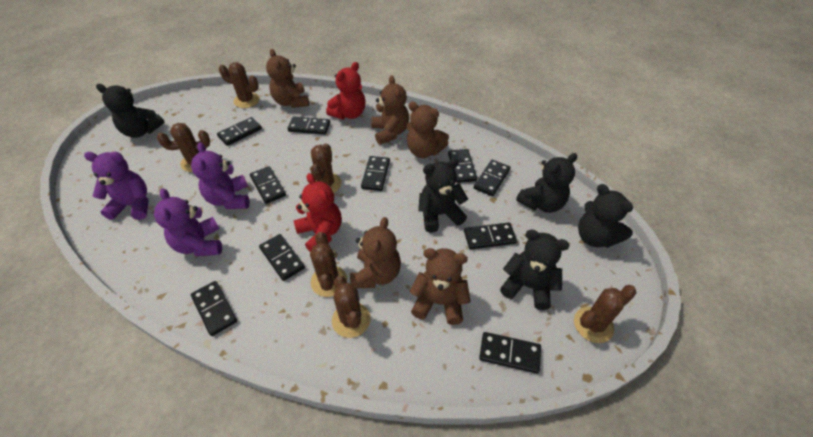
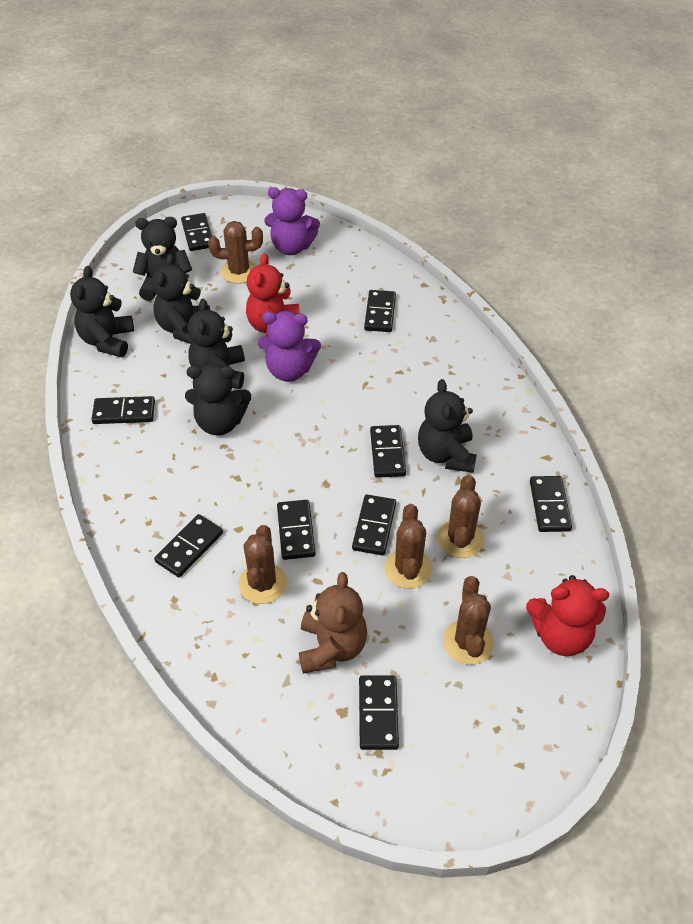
black domino: [191,281,237,336] [217,117,262,146] [250,166,286,204] [259,234,305,281] [288,116,330,135] [361,156,390,191] [448,149,477,183] [464,222,517,250] [474,160,511,196] [479,332,541,374] = 10 -> [91,396,155,424] [154,514,223,577] [181,213,212,251] [277,500,316,560] [352,495,396,555] [359,675,399,750] [364,290,396,332] [370,425,406,478] [530,476,572,532] = 9
black teddy bear: [96,84,165,138] [418,158,468,233] [500,230,569,310] [516,153,577,213] [578,184,633,248] = 5 -> [70,266,134,357] [133,217,192,301] [152,254,210,344] [185,364,251,435] [187,298,245,389] [418,379,477,473] = 6
brown cactus: [157,123,210,172] [219,62,260,108] [310,143,342,193] [310,232,347,297] [332,276,371,338] [574,285,636,343] = 6 -> [208,221,263,284] [239,525,287,604] [384,504,432,589] [437,475,484,558] [443,576,494,665] = 5
brown teddy bear: [266,49,309,108] [350,217,401,288] [371,75,409,145] [406,102,449,158] [409,248,471,325] = 5 -> [299,572,367,674] = 1
purple teddy bear: [84,152,149,220] [154,188,222,257] [191,142,250,209] = 3 -> [258,311,321,382] [264,187,320,255] = 2

